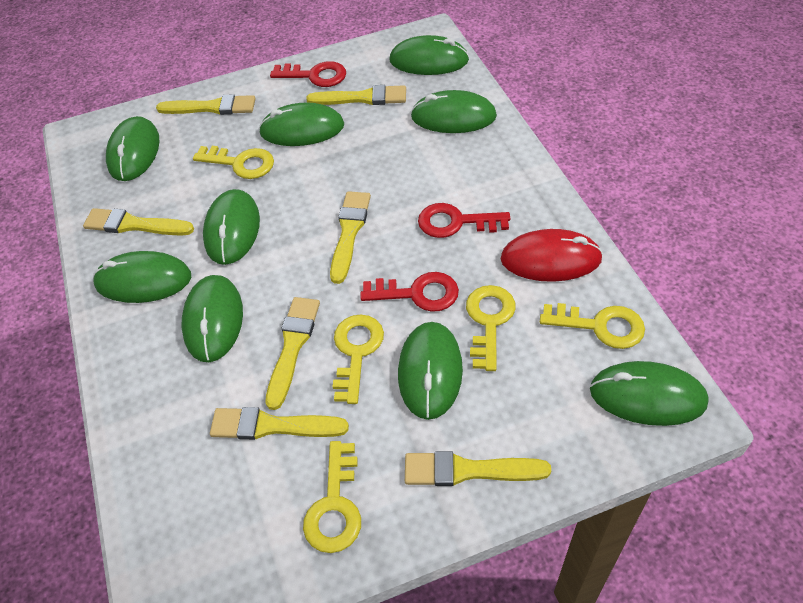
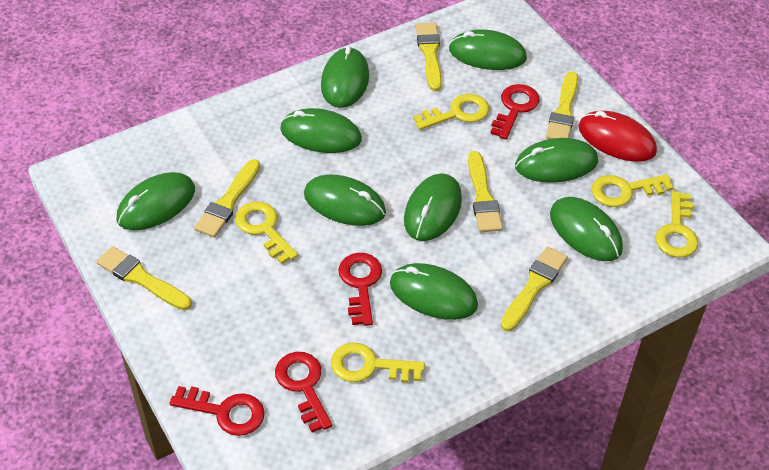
red key: [270,61,346,87] [360,272,459,312] [418,203,510,238] = 3 -> [169,386,265,436] [275,352,332,433] [338,253,382,326] [490,84,540,140] = 4
yellow brush: [83,208,194,236] [156,94,255,115] [210,407,349,440] [265,297,320,410] [306,85,406,105] [330,191,371,284] [405,451,551,486] = 7 -> [96,246,192,310] [194,159,260,238] [416,23,442,91] [468,151,503,232] [500,246,568,331] [546,71,578,139] = 6

